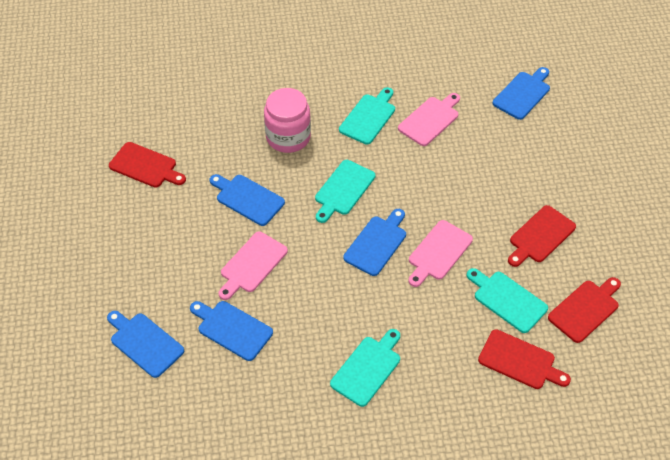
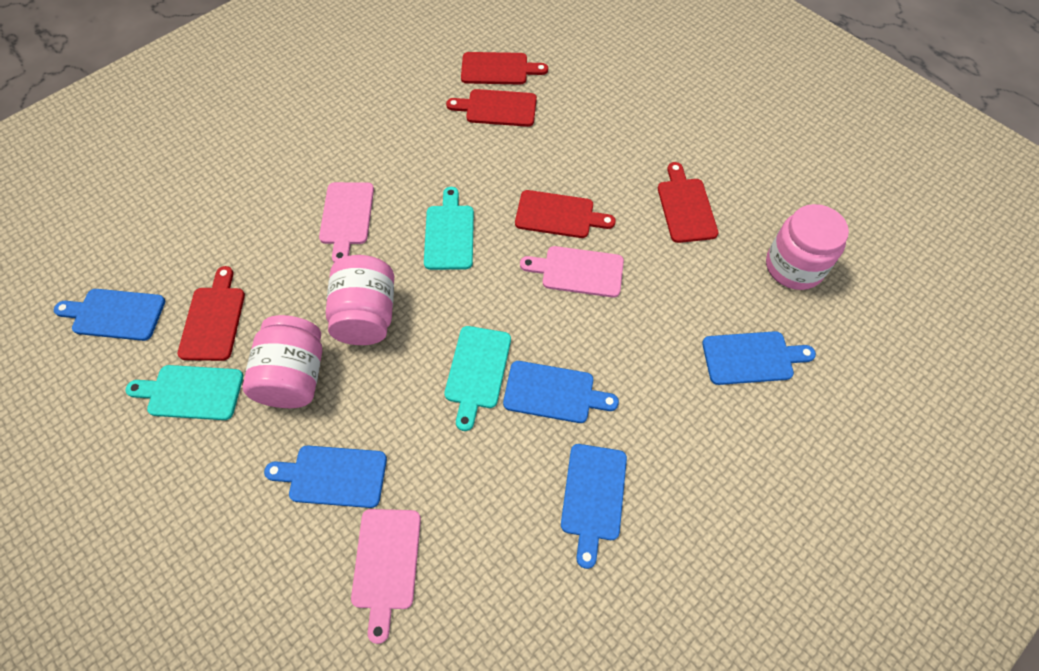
pink jar: [264,88,311,153] = 1 -> [243,315,322,408] [326,255,394,345] [766,204,849,290] = 3
red cutting board: [109,142,186,188] [478,329,571,389] [508,205,576,267] [548,277,621,343] = 4 -> [178,266,245,361] [446,89,537,127] [461,52,548,85] [515,190,616,238] [658,162,718,243] = 5
turquoise cutting board: [315,160,375,223] [330,329,400,407] [339,87,395,145] [467,268,548,333] = 4 -> [125,365,243,420] [424,187,474,270] [444,326,511,431] = 3

